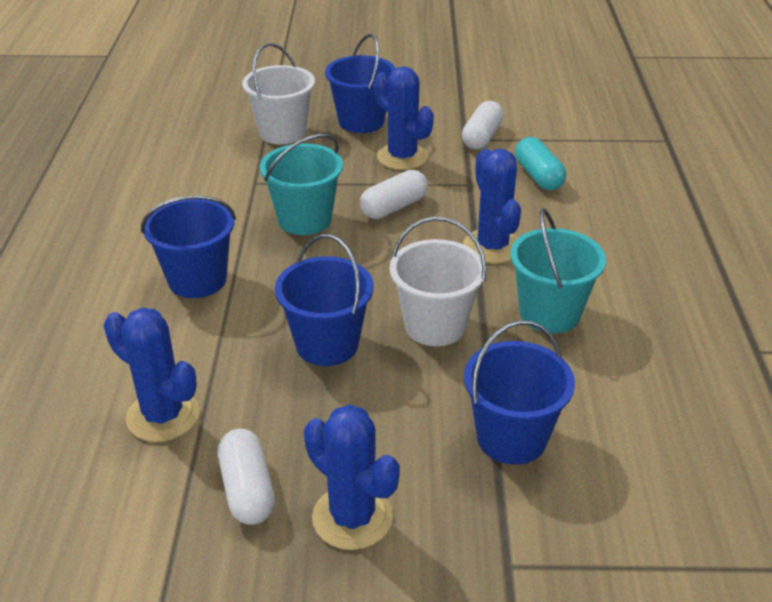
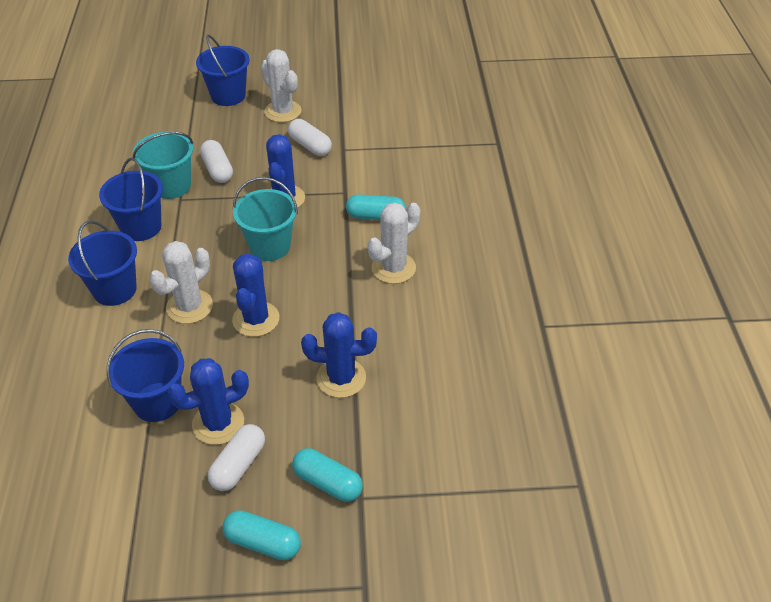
turquoise capsule: [515,137,566,190] = 1 -> [222,510,301,560] [292,448,363,502] [346,194,406,220] = 3
white bucket: [242,43,315,145] [390,217,486,346] = 2 -> none = 0
white cactus: none = 0 -> [149,241,213,324] [261,49,301,122] [368,202,420,284] = 3

